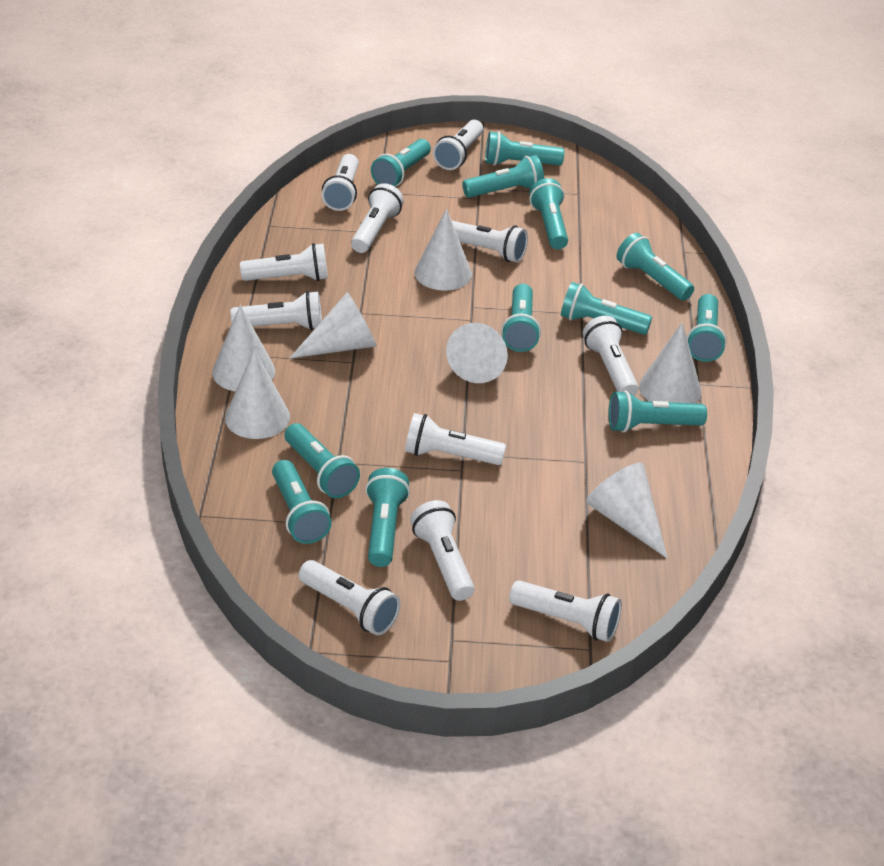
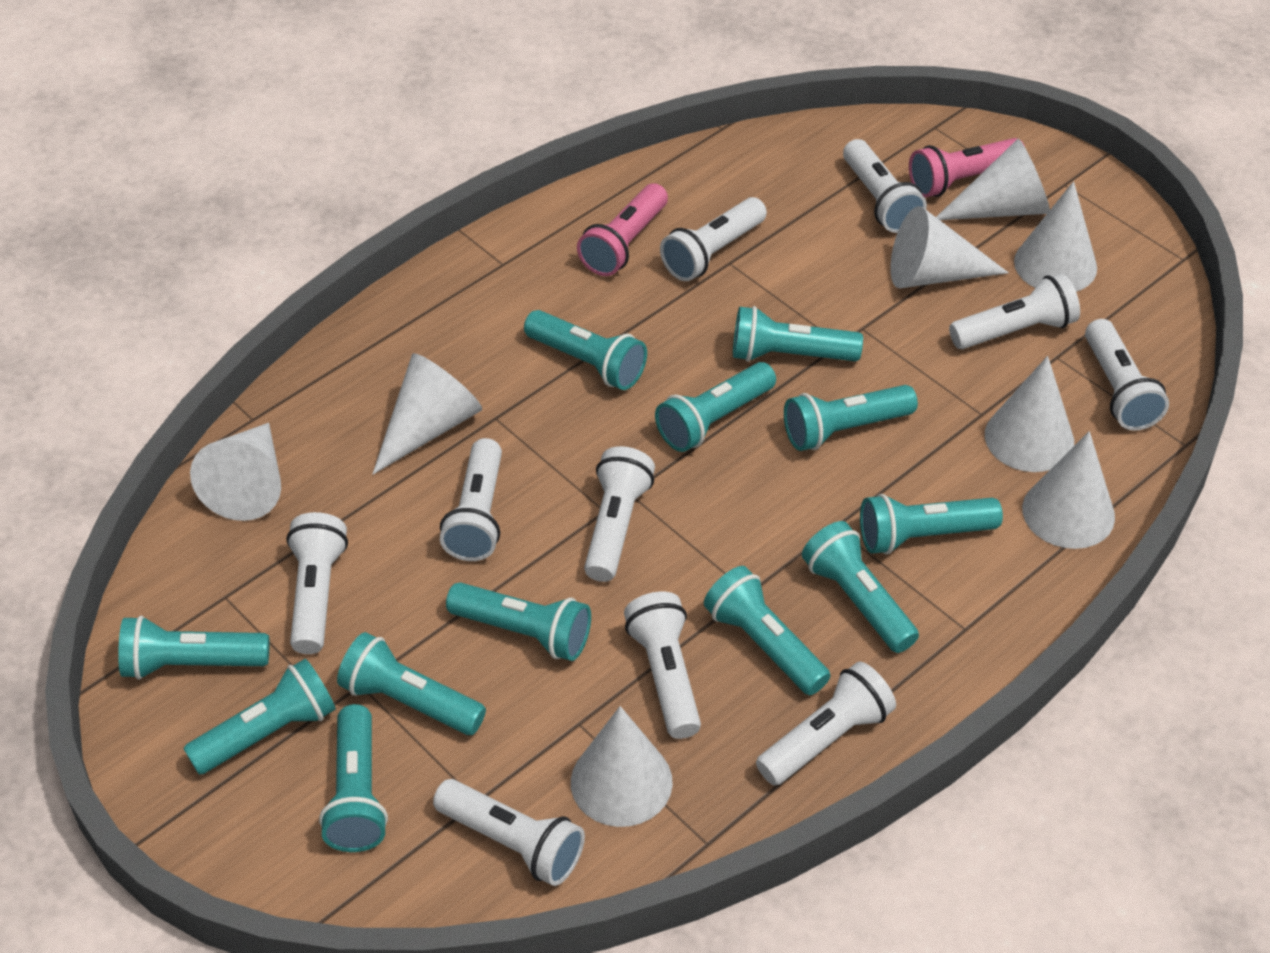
pink flashlight: none = 0 -> [577,183,668,276] [909,138,1025,198] = 2
white cone: [212,305,275,391] [225,350,290,439] [289,292,377,359] [415,209,472,291] [446,323,508,383] [586,463,667,558] [639,323,701,403] = 7 -> [190,423,281,521] [373,353,482,474] [571,706,673,827] [890,206,1009,288] [936,139,1050,220] [985,356,1074,472] [1014,181,1097,292] [1022,431,1115,549] = 8
white flashlight: [231,291,322,330] [240,243,328,281] [299,560,400,635] [322,154,359,211] [351,183,404,253] [405,413,506,465] [410,500,474,601] [433,120,483,170] [451,220,528,262] [509,580,622,642] [583,316,639,396] = 11 -> [286,512,348,654] [433,779,585,886] [440,438,502,561] [584,446,655,582] [624,592,701,739] [660,197,767,281] [756,661,896,786] [843,139,927,233] [949,273,1080,349] [1085,319,1169,431] = 10

